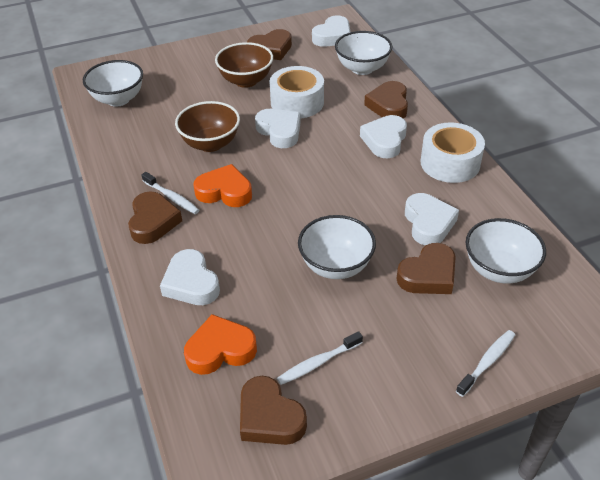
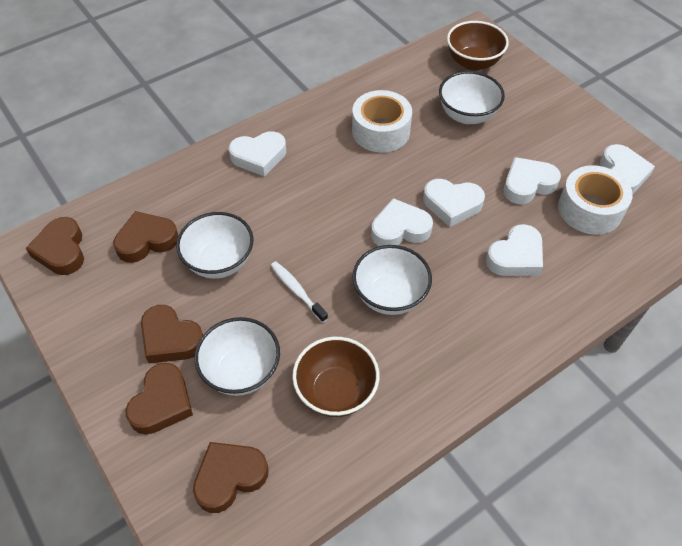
orange heart: [184,314,257,375] [193,164,252,207] = 2 -> none = 0
white heart: [160,249,220,305] [255,109,301,148] [312,15,351,47] [360,115,407,158] [405,193,459,246] = 5 -> [229,131,286,176] [371,198,433,246] [423,179,485,227] [486,224,543,276] [504,157,561,204] [600,144,655,194] = 6
white toothbrush: [142,172,199,214] [277,331,363,385] [456,330,515,397] = 3 -> [271,261,328,323] = 1

